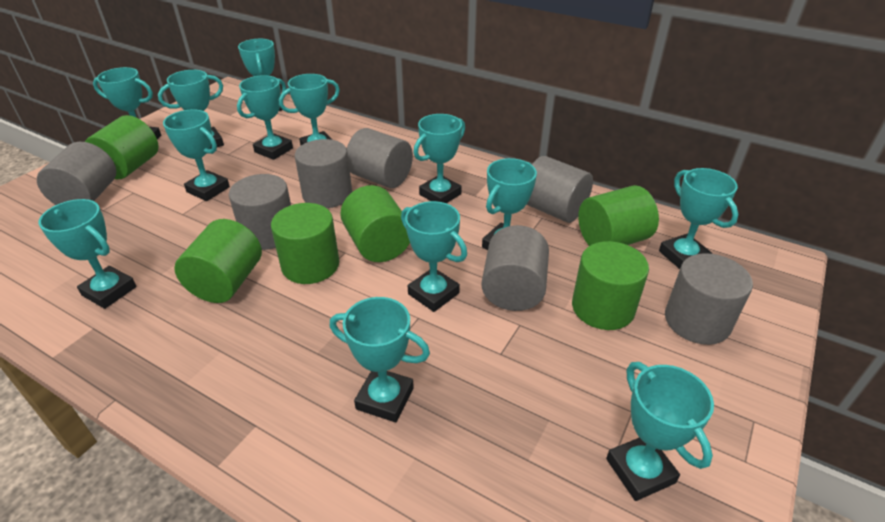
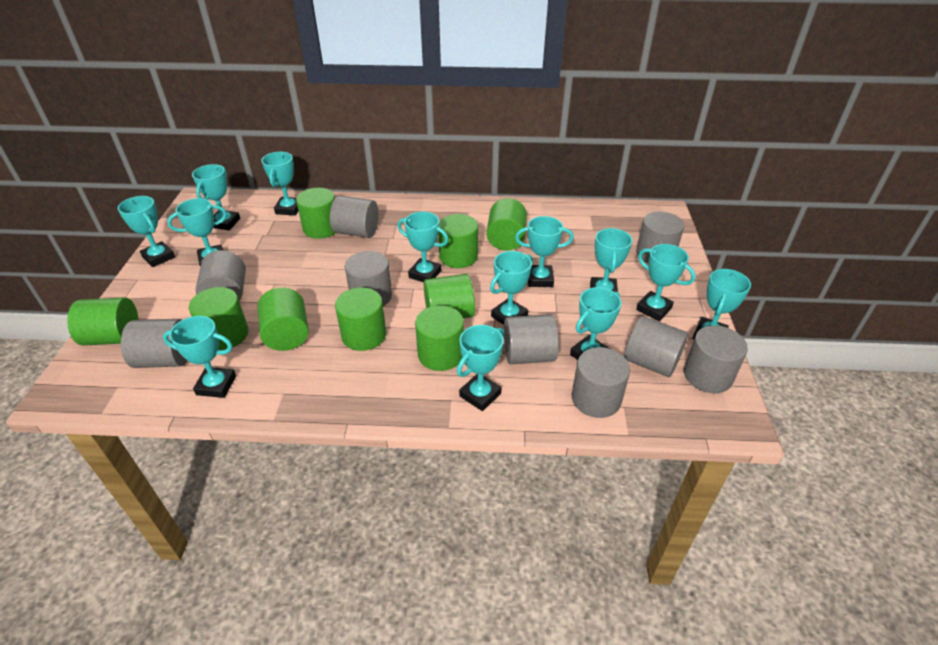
green cylinder: [85,115,159,179] [174,219,262,303] [271,203,339,284] [340,185,410,262] [572,241,649,330] [578,185,659,246] = 6 -> [67,297,139,346] [189,287,249,350] [258,288,309,351] [296,188,335,239] [335,287,386,351] [415,305,464,371] [424,274,475,319] [438,214,478,268] [487,198,527,251] = 9
grey cylinder: [37,142,116,205] [229,174,291,250] [295,139,352,208] [347,128,413,188] [481,225,549,311] [527,156,593,223] [665,253,753,345] = 7 -> [121,319,187,368] [195,250,246,301] [330,196,379,238] [345,251,392,306] [504,314,559,364] [571,347,630,418] [624,316,688,377] [636,211,684,263] [684,325,748,393] = 9

